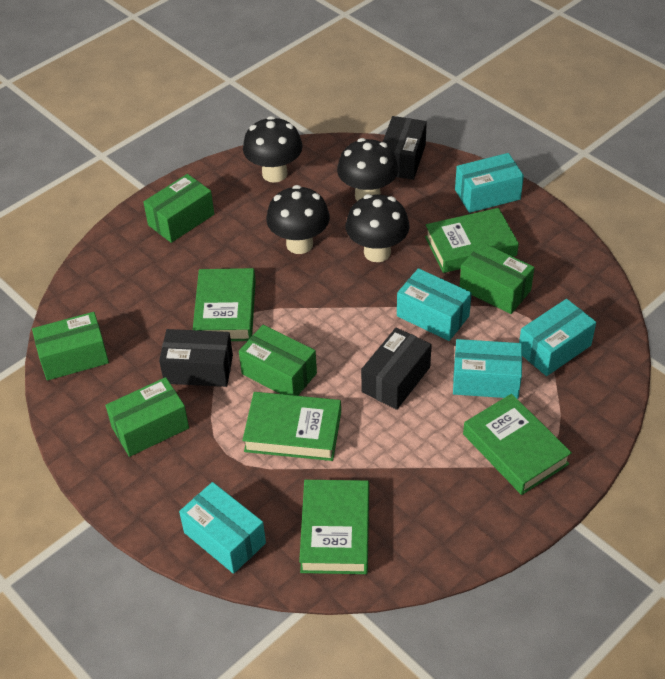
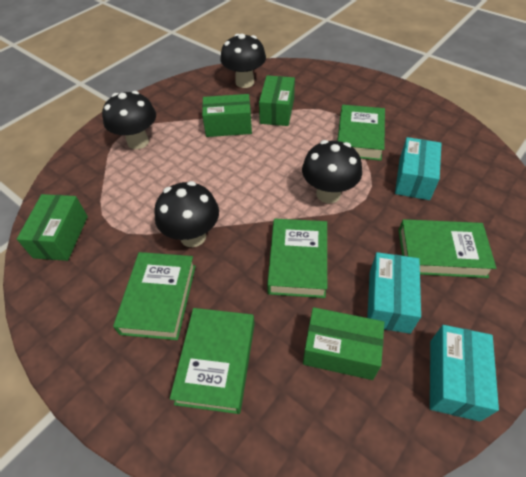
black box: [159,329,233,387] [361,327,432,410] [383,116,427,180] = 3 -> none = 0
green box: [32,312,109,380] [105,377,189,457] [143,174,214,243] [239,325,317,396] [459,242,535,314] = 5 -> [17,194,88,261] [202,94,252,137] [259,75,295,126] [303,307,384,380] = 4
turquoise box: [179,482,266,574] [397,268,472,341] [453,339,522,399] [455,153,524,213] [519,299,596,376] = 5 -> [367,252,421,334] [395,137,442,200] [430,325,499,422] = 3

